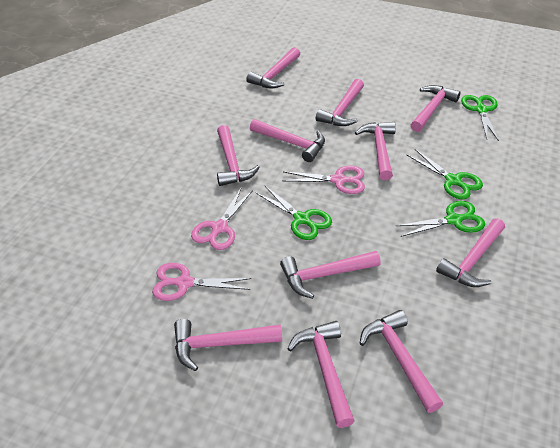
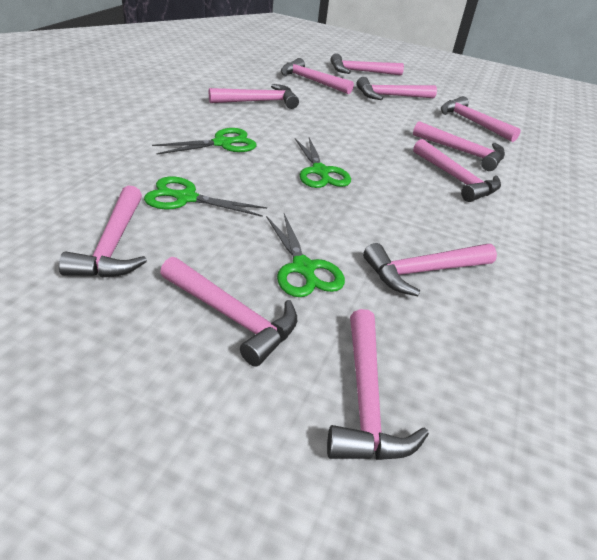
pink scissors: [152,263,251,301] [191,189,253,250] [282,166,365,194] = 3 -> none = 0

